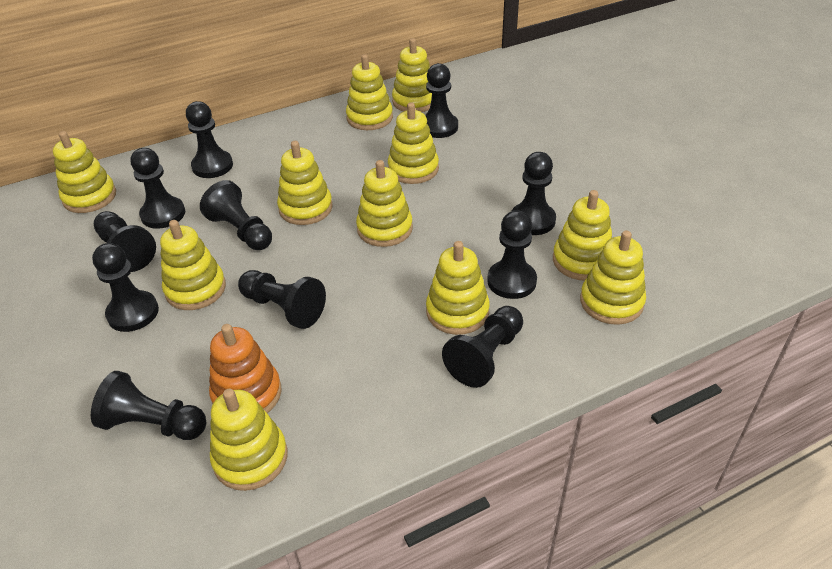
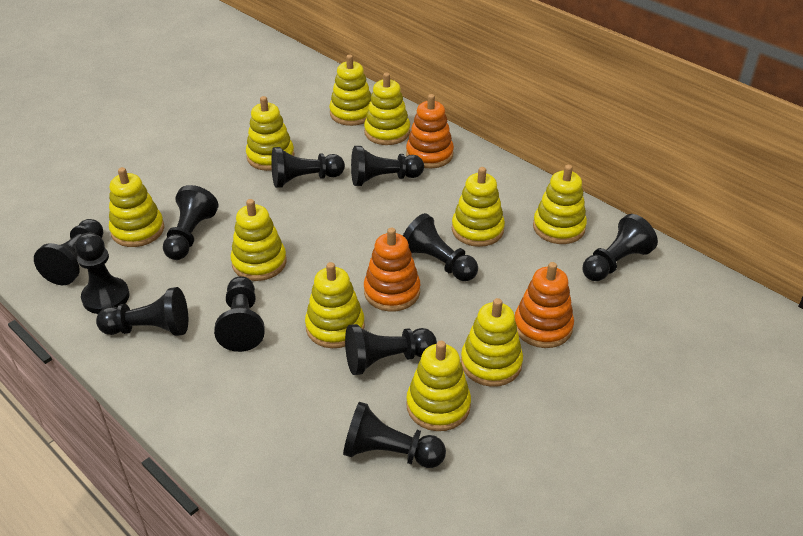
orange stacking toy: [209,324,282,413] = 1 -> [364,228,420,312] [406,94,454,168] [515,262,574,348] = 3
yellow stacking toy: [53,131,116,213] [160,220,226,310] [210,389,288,491] [277,141,333,225] [346,54,393,130] [356,160,413,247] [388,103,439,184] [392,38,432,112] [426,241,490,335] [553,190,612,281] [580,231,646,325] = 11 -> [109,167,164,247] [231,199,287,281] [246,96,294,171] [305,262,365,348] [329,55,371,126] [364,73,410,145] [406,341,471,431] [452,167,505,247] [461,298,523,387] [533,165,587,244] = 10

